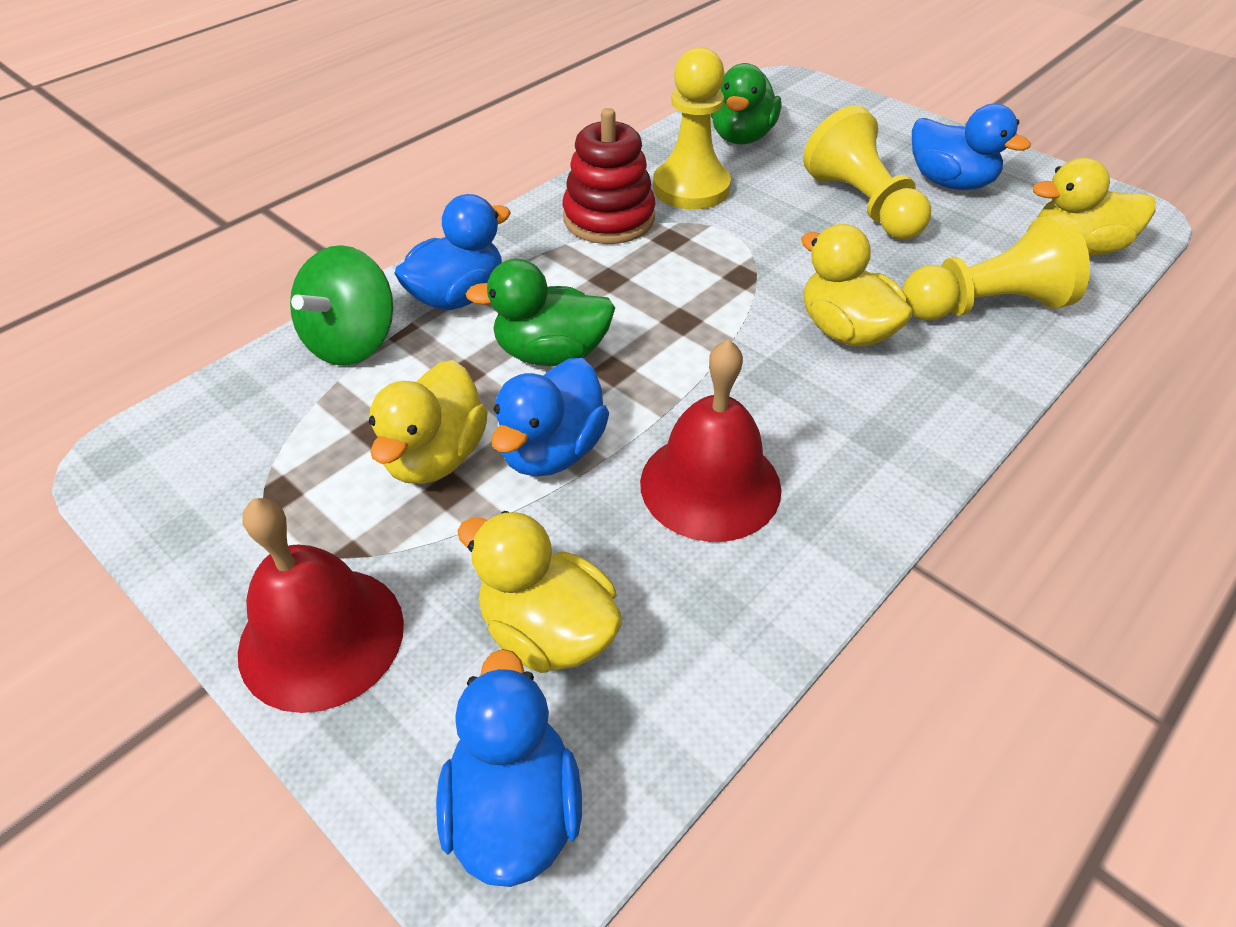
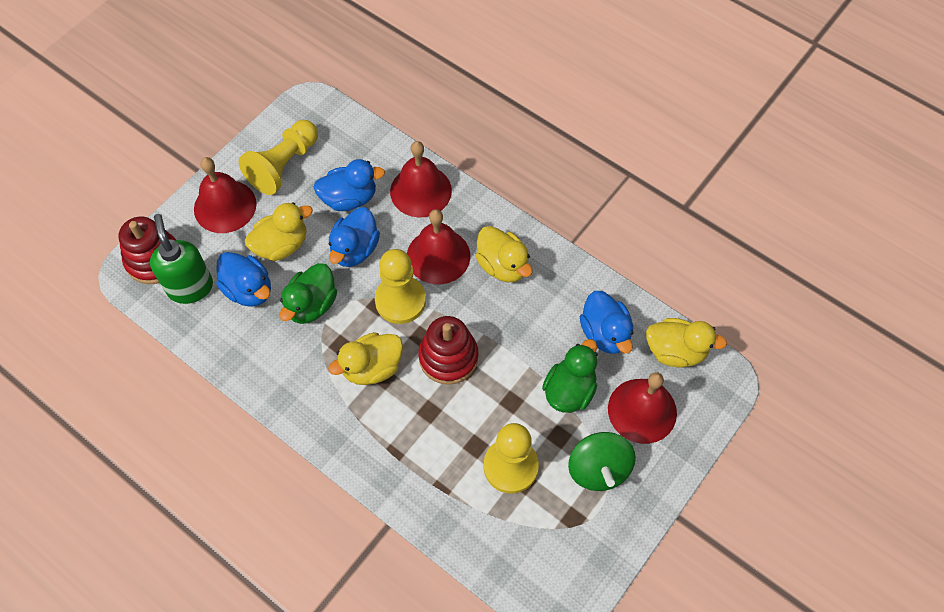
green soap dispenser: none = 0 -> [150,214,213,304] = 1
red bell: [238,498,404,713] [640,339,781,542] = 2 -> [194,157,256,233] [390,141,452,218] [407,209,470,284] [608,372,677,444] = 4
red stacking toy: [563,108,655,244] = 1 -> [119,216,176,284] [418,316,478,385] = 2

